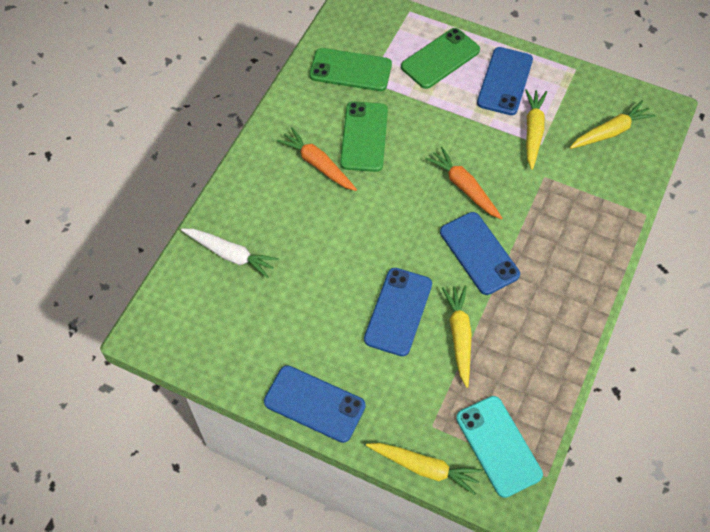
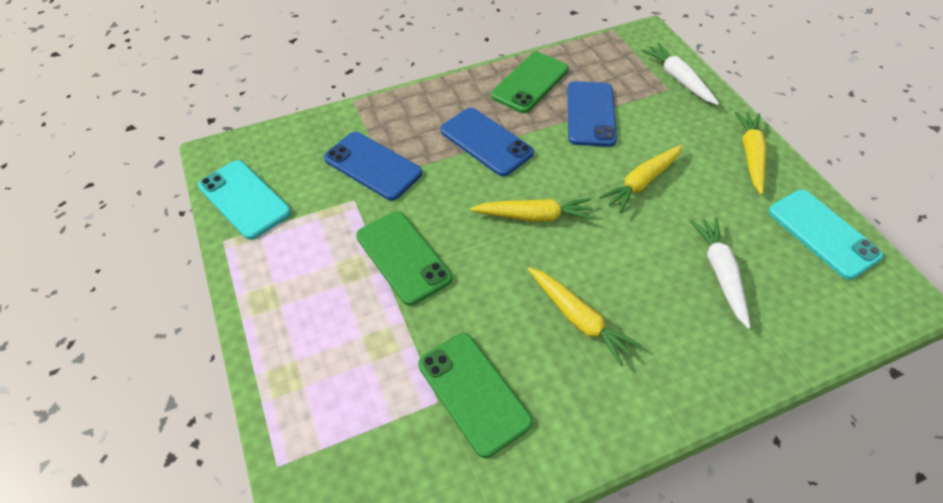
blue phone: [264,365,366,443] [364,268,432,356] [440,212,520,295] [477,47,533,115] = 4 -> [324,132,422,200] [440,108,534,176] [567,81,617,147] = 3
orange carrot: [277,127,357,191] [425,147,502,219] = 2 -> none = 0
turquoise phone: [456,396,543,498] = 1 -> [198,160,291,240] [768,190,883,280] = 2
white carrot: [181,228,279,278] = 1 -> [641,43,719,105] [690,218,751,329] = 2

